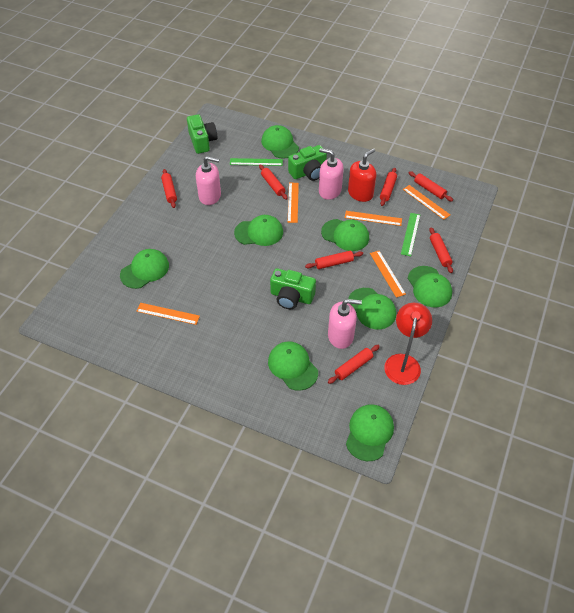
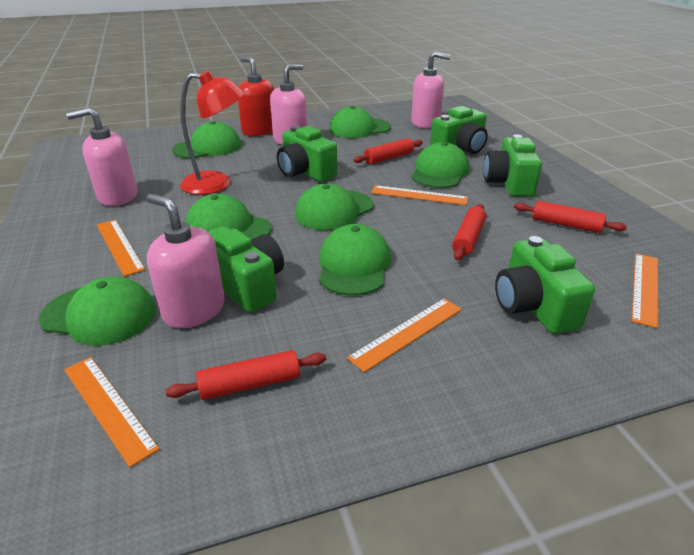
green camera: [187,114,217,154] [270,268,316,309] [288,145,327,181] = 3 -> [208,226,284,312] [277,126,337,182] [430,106,488,154] [483,134,542,197] [495,236,595,334] = 5
green cap: [120,249,169,289] [234,215,283,246] [261,125,299,159] [268,341,318,391] [321,219,369,251] [346,404,394,461] [348,288,396,329] [408,266,452,307] = 8 -> [39,277,156,346] [172,121,241,159] [185,194,271,239] [295,184,374,231] [319,224,391,296] [329,106,391,138] [411,142,469,188] = 7
green ruler: [230,158,283,166] [401,213,420,256] = 2 -> none = 0
pink soap dispenser: [196,156,221,205] [319,148,344,200] [328,299,362,349] = 3 -> [66,108,137,206] [146,194,225,328] [270,64,307,145] [411,52,451,128] = 4
red rolling pin: [161,169,177,208] [259,165,288,200] [305,251,363,269] [328,345,380,384] [380,168,397,206] [409,171,453,202] [429,227,453,273] = 7 -> [166,350,326,400] [354,138,423,164] [452,204,486,260] [514,201,627,233] = 4

